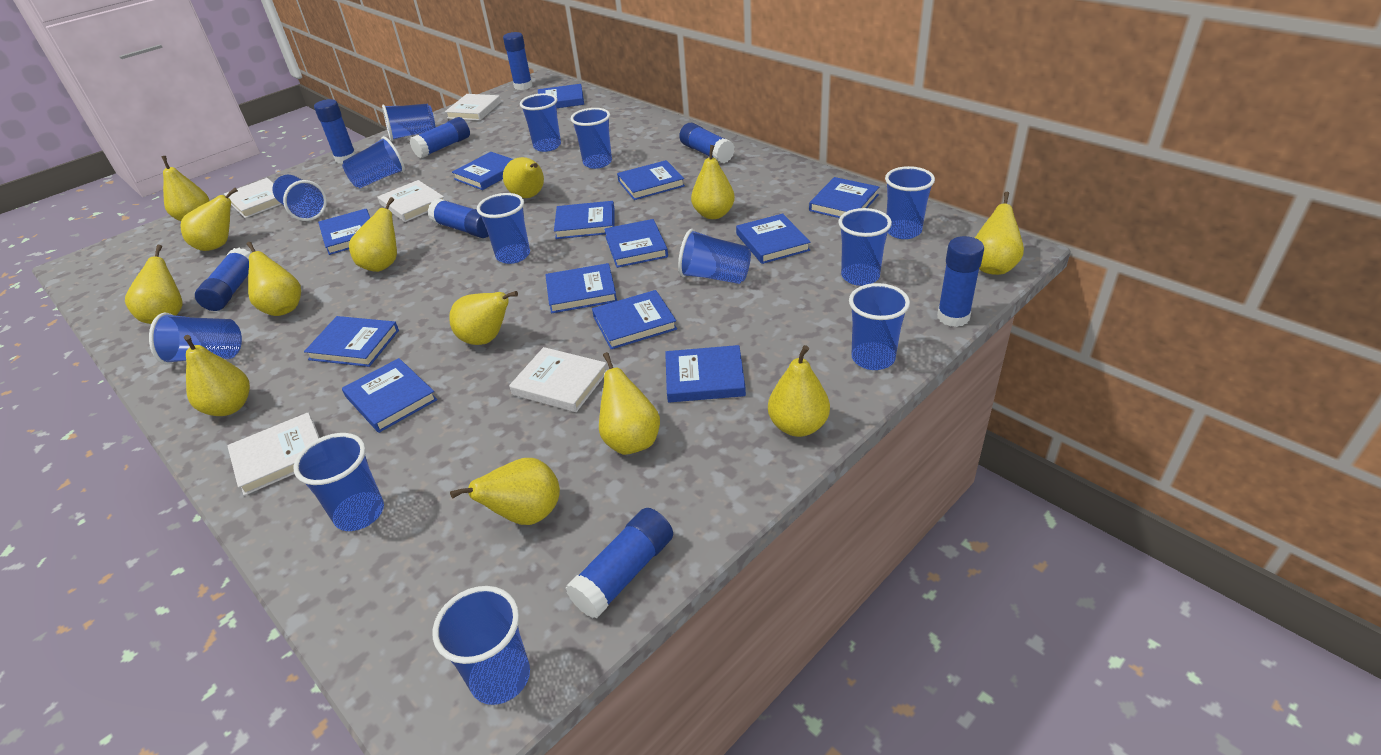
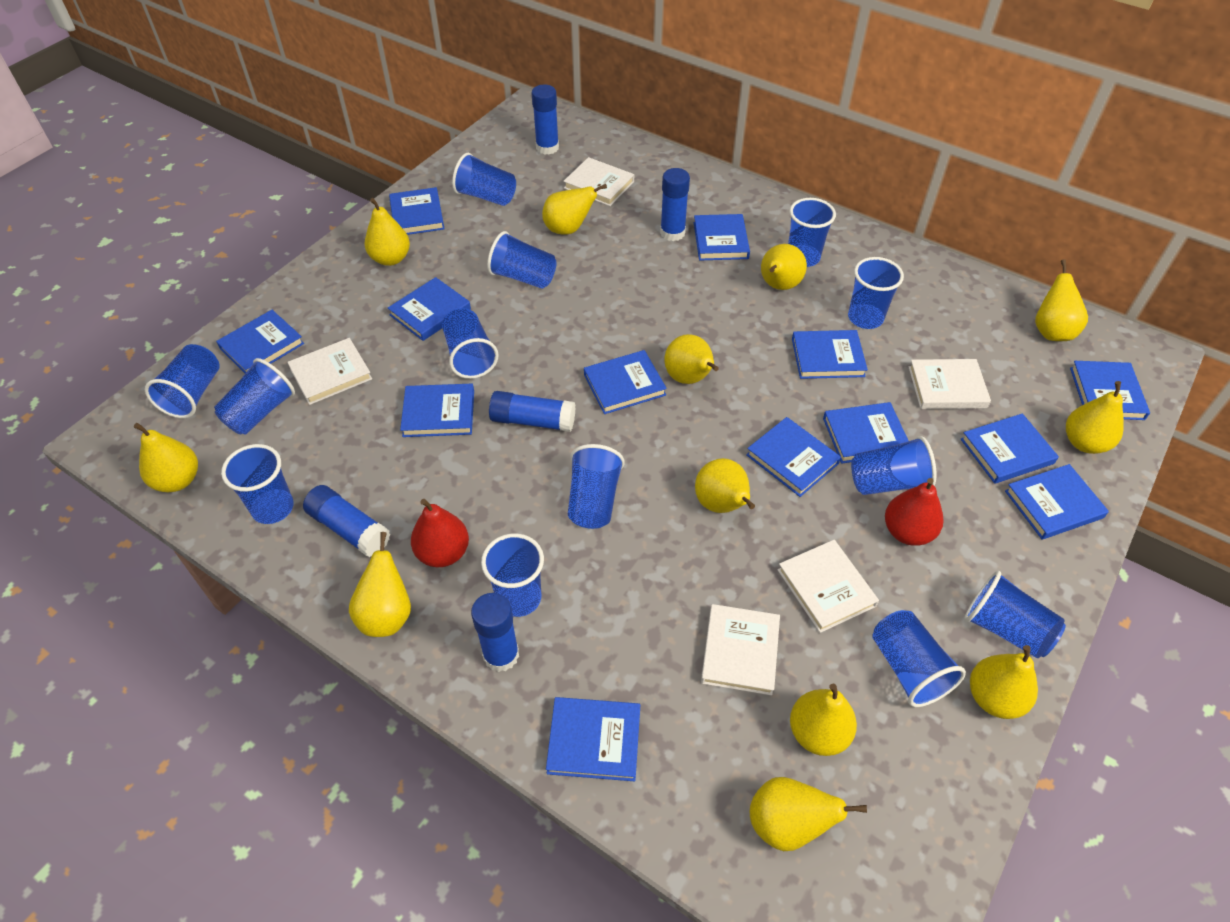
blue glue stick: [195,248,251,311] [314,99,356,164] [410,117,470,158] [428,199,489,238] [503,32,533,90] [566,508,673,619] [679,123,735,163] [937,236,984,327] = 8 -> [303,485,390,557] [471,593,519,672] [489,391,576,432] [531,84,559,155] [660,168,690,241] = 5
red pear: none = 0 -> [411,499,469,567] [885,478,943,546] = 2
yellow pear: [125,245,183,324] [161,156,210,221] [180,188,238,251] [184,335,250,416] [247,242,301,316] [349,197,397,272] [449,291,518,345] [450,458,560,525] [503,157,544,198] [599,352,660,455] [691,145,735,219] [768,345,830,437] [975,192,1024,275] = 13 -> [134,423,198,492] [349,532,411,637] [364,198,410,266] [542,184,607,234] [664,334,719,384] [695,458,755,513] [750,777,867,851] [761,244,807,290] [790,684,857,756] [970,645,1038,719] [1035,259,1088,341] [1066,381,1123,454] = 12

